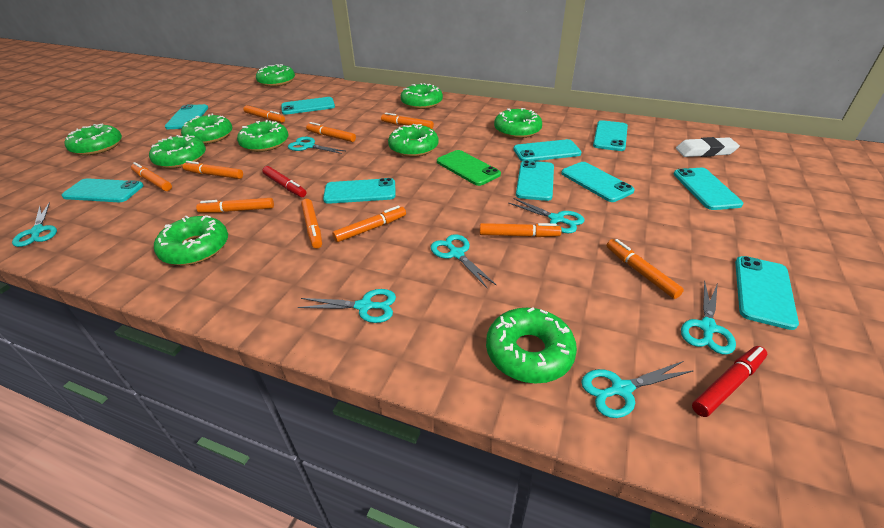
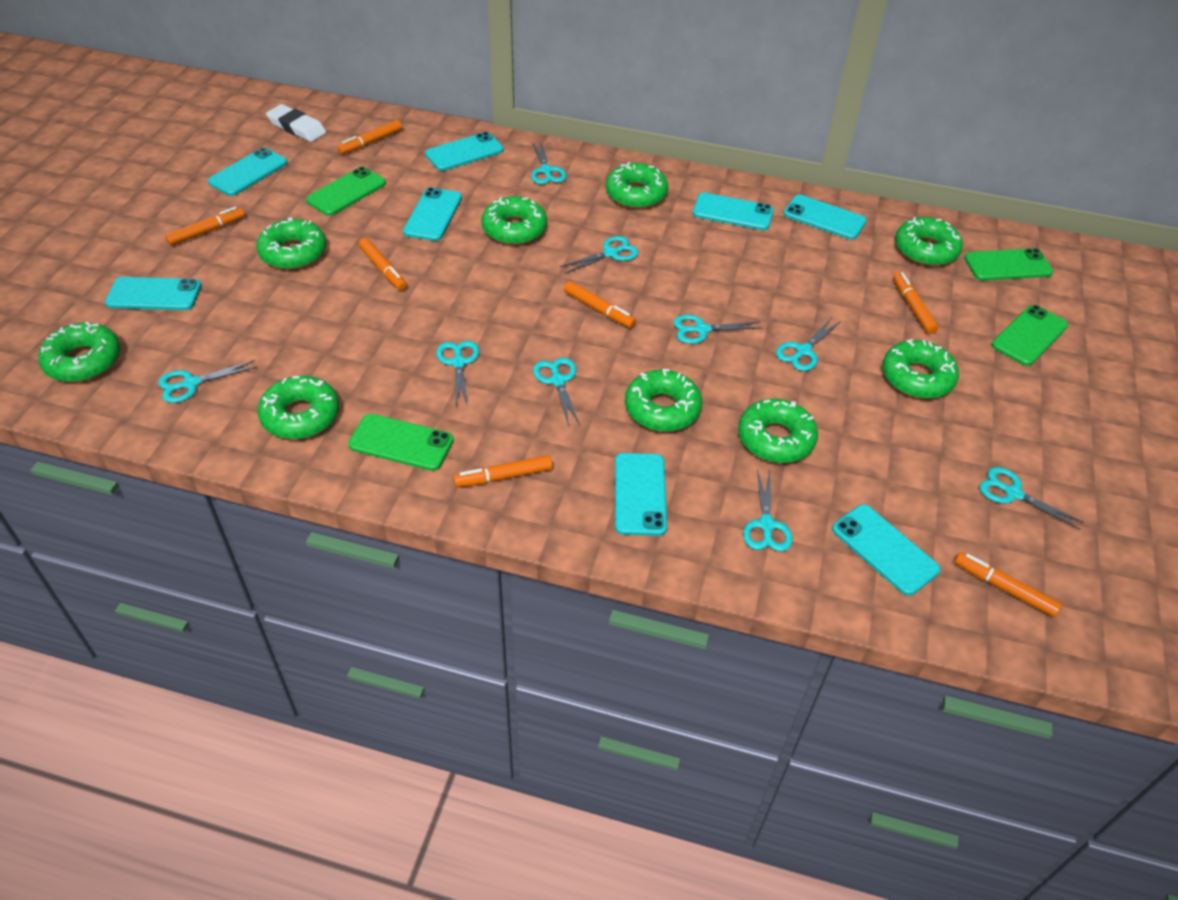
green donut: [65,123,122,156] [149,134,206,169] [154,215,228,266] [181,114,232,144] [237,120,288,152] [256,64,295,87] [388,124,439,157] [401,83,443,109] [486,307,577,383] [494,108,542,138] = 10 -> [38,322,120,382] [256,217,326,269] [257,376,339,439] [481,196,547,245] [606,162,668,208] [625,369,702,432] [738,399,818,463] [882,339,959,399] [895,217,963,266] = 9
green phone: [437,150,501,186] = 1 -> [306,167,386,216] [348,414,454,471] [964,248,1053,281] [991,305,1068,366] = 4
orange marker: [131,162,172,191] [183,161,243,179] [196,198,274,213] [243,105,285,123] [301,199,322,249] [306,122,356,142] [332,206,406,242] [381,113,434,129] [480,223,561,237] [607,239,684,299] = 10 -> [165,206,245,246] [337,120,402,155] [359,238,407,290] [453,455,553,487] [564,281,636,328] [893,272,938,334] [955,552,1062,617] = 7
red marker: [262,166,306,197] [692,346,767,417] = 2 -> none = 0
turquoise phone: [61,178,143,202] [165,104,208,129] [281,97,335,115] [323,178,395,204] [514,139,581,161] [516,160,554,201] [561,162,635,202] [593,120,628,151] [673,168,743,210] [735,256,799,330] = 10 -> [105,277,202,310] [208,148,288,196] [403,187,462,241] [425,132,504,171] [615,453,667,536] [693,193,774,230] [783,195,867,240] [832,504,941,596] = 8
turquoise scissors: [12,202,57,247] [288,137,345,154] [298,289,396,323] [431,234,496,288] [509,198,585,233] [581,361,694,418] [681,281,736,355] = 7 -> [158,360,257,403] [436,341,479,407] [531,142,567,185] [533,357,580,426] [560,236,639,274] [673,315,763,344] [743,469,793,552] [776,319,841,371] [980,467,1084,530] = 9

